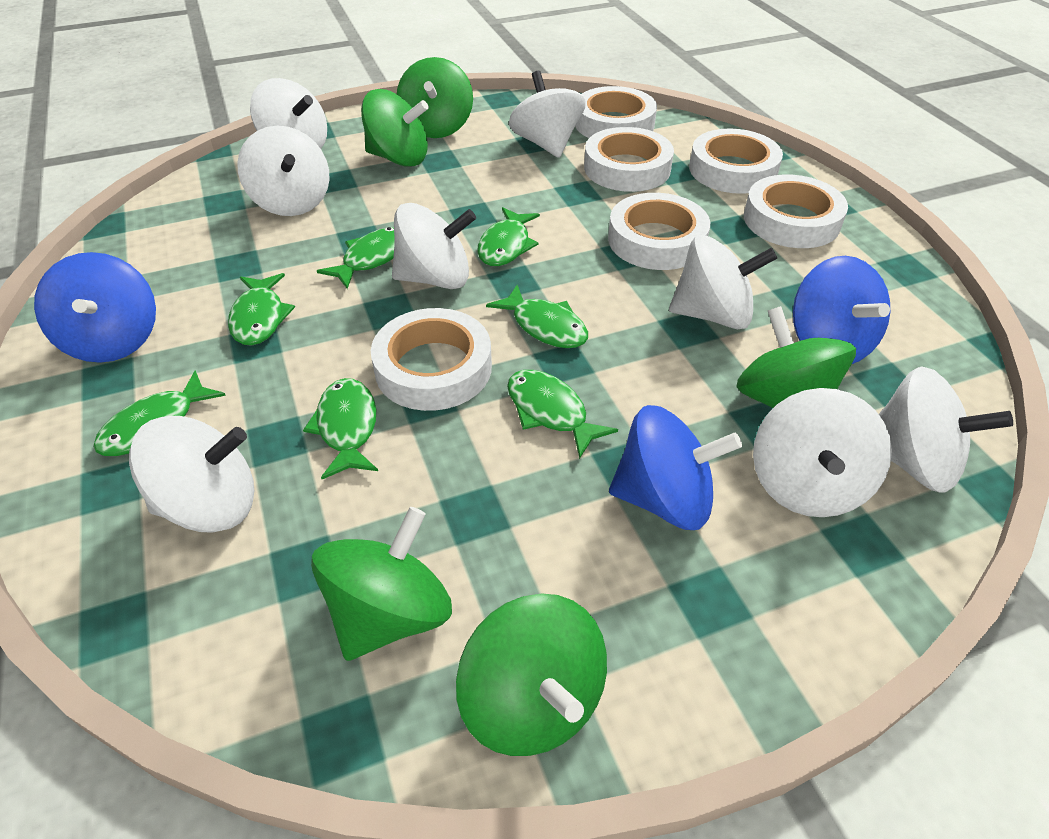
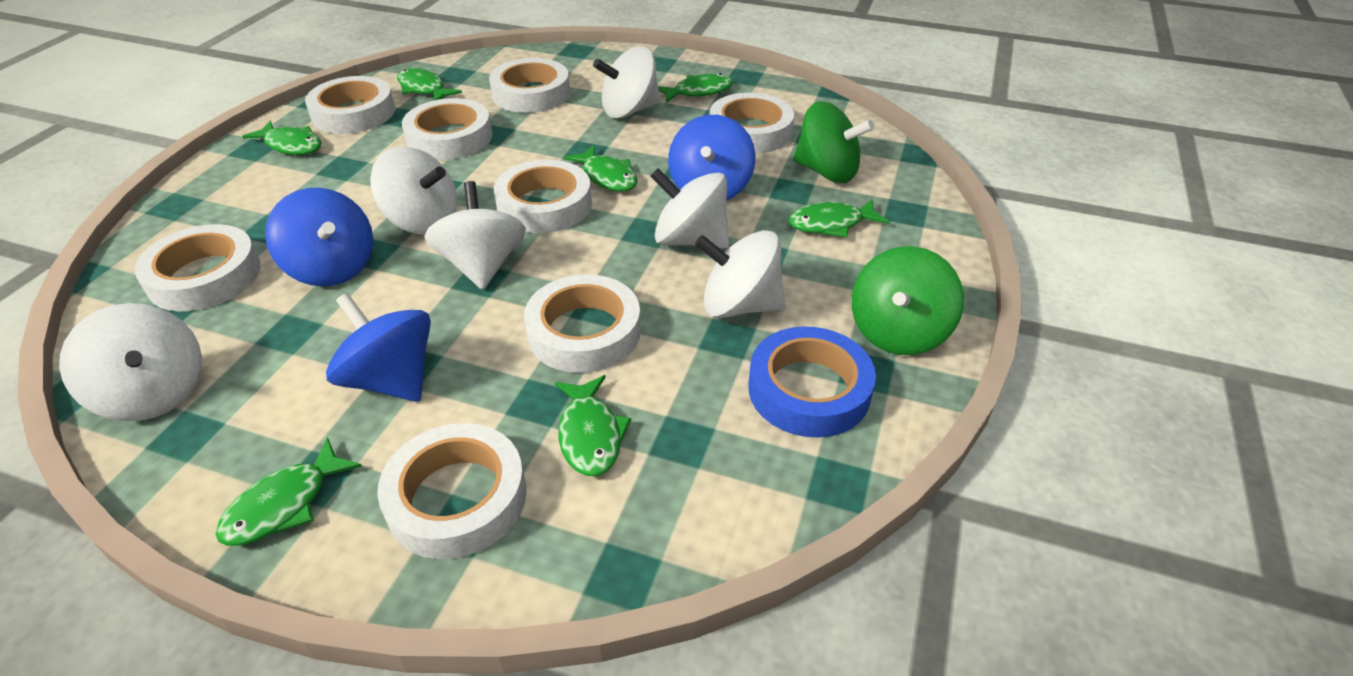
blue tape: none = 0 -> [749,326,876,438] = 1
green spinning top: [311,507,452,661] [361,89,429,167] [397,57,473,138] [456,593,607,756] [736,306,856,408] = 5 -> [793,101,874,183] [851,246,964,355] = 2
white spinning top: [129,416,254,533] [237,126,330,216] [250,78,327,149] [392,203,476,289] [509,71,586,158] [669,235,777,329] [753,388,892,517] [879,366,1013,493] = 8 -> [59,303,202,421] [370,147,457,234] [424,181,526,290] [593,46,661,119] [651,168,729,248] [695,230,785,318] = 6
white tape: [371,308,492,411] [575,86,657,138] [584,127,674,192] [608,193,710,270] [689,128,783,194] [744,175,848,248] = 6 -> [135,224,261,311] [305,76,395,134] [377,423,527,559] [402,98,492,160] [489,58,570,113] [494,160,592,233] [524,274,641,373] [710,93,794,154] = 8

